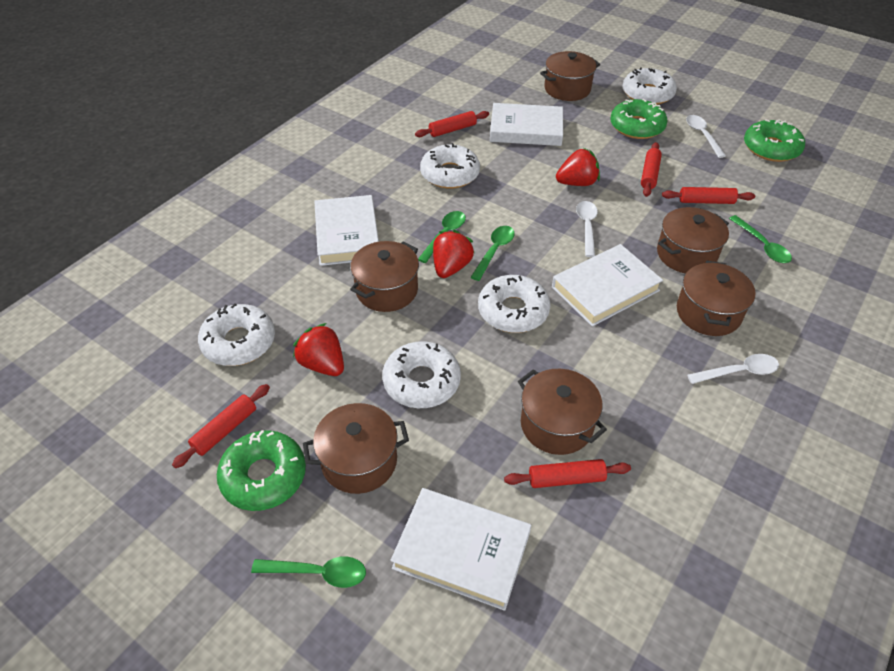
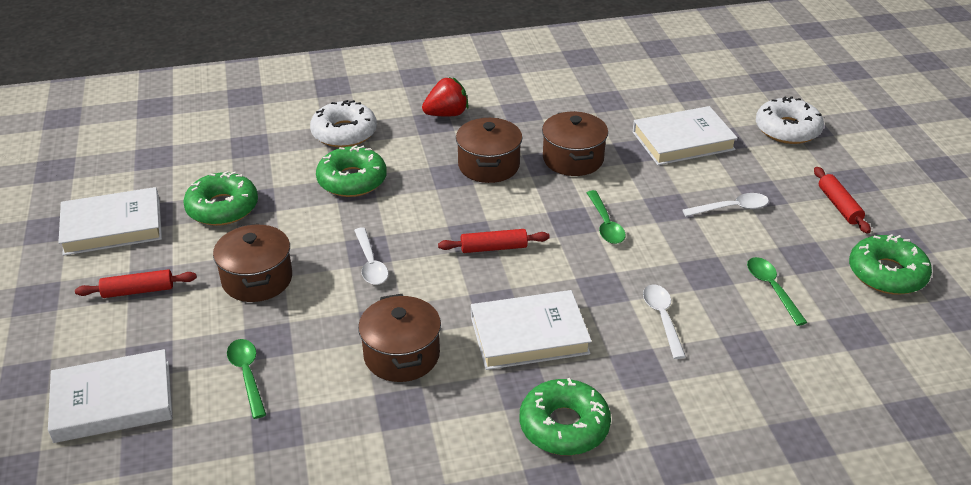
brown pot: [303,403,409,494] [350,241,419,312] [518,369,607,455] [540,51,600,101] [657,207,729,274] [677,261,756,336] = 6 -> [213,223,292,302] [358,294,441,382] [456,118,522,183] [542,111,608,176] = 4
green donut: [217,430,306,511] [610,99,667,139] [744,119,805,162] = 3 -> [183,171,258,226] [316,145,387,197] [520,378,611,455] [849,234,932,295] = 4
green spoon: [251,556,366,588] [418,211,466,263] [471,226,515,281] [729,215,792,263] = 4 -> [227,339,266,419] [587,190,626,244] [747,257,808,326] = 3
red rolling pin: [172,384,270,468] [415,111,489,137] [504,459,631,488] [641,142,662,197] [662,187,755,204] = 5 -> [75,269,197,298] [438,229,550,253] [814,167,871,234] = 3
red strawberry: [293,323,344,376] [433,230,474,278] [556,148,600,186] = 3 -> [422,77,469,117] = 1
white donut: [198,303,275,366] [382,341,461,408] [420,143,480,189] [478,275,550,333] [623,67,677,105] = 5 -> [310,100,377,148] [756,96,824,144] = 2

